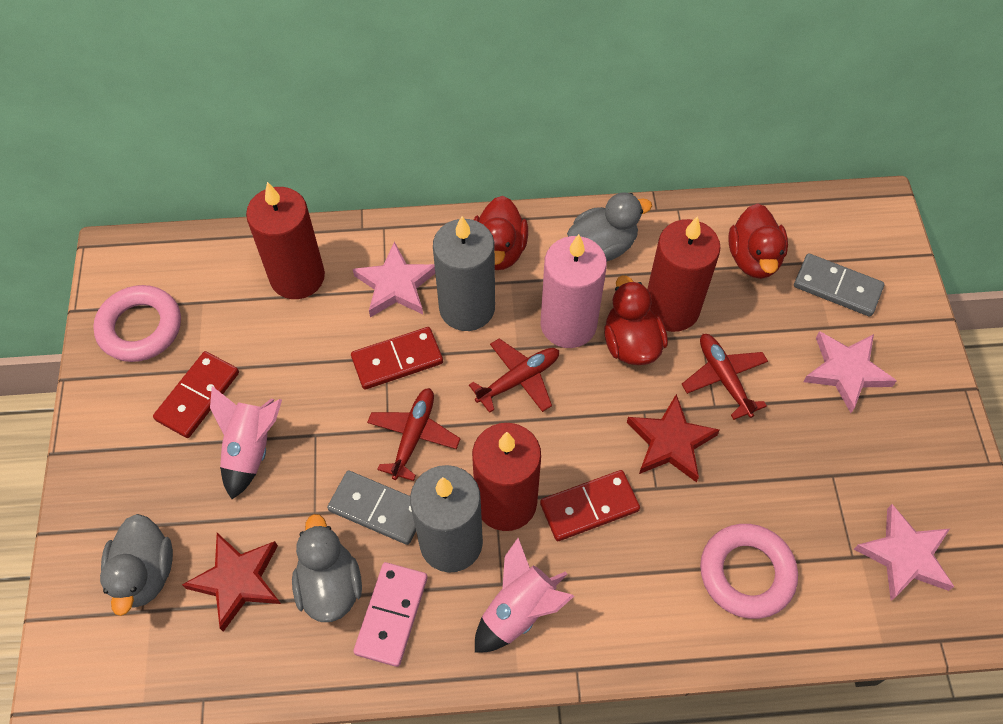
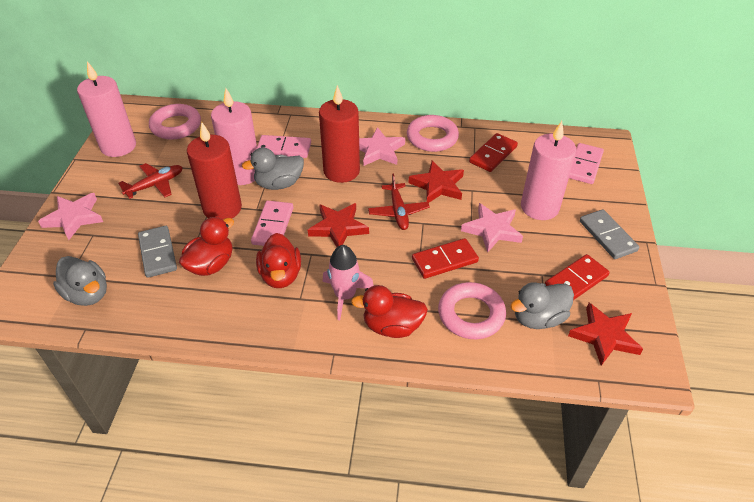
grey candle: [410,465,483,573] [433,216,495,331] = 2 -> none = 0
pink candle: [541,234,607,348] = 1 -> [77,61,136,157] [211,88,257,185] [521,121,576,220] = 3
pink domino: [353,562,428,667] = 1 -> [251,201,293,246] [257,135,311,158] [569,143,604,184] = 3
pink ring: [93,285,181,362] [700,524,798,619] = 2 -> [149,104,201,140] [407,115,459,152] [438,282,506,339] = 3
pink rocket: [210,386,282,499] [475,538,574,653] = 2 -> [323,245,374,320] = 1
red candle: [246,182,325,299] [472,423,541,531] [647,216,721,332] = 3 -> [187,122,242,220] [319,85,360,183] = 2
red plane: [367,388,460,481] [469,338,559,413] [682,334,768,420] = 3 -> [118,163,183,199] [368,173,430,230] = 2
red star: [182,533,281,632] [627,394,720,482] = 2 -> [308,203,369,247] [409,161,464,203] [568,303,643,366] = 3

